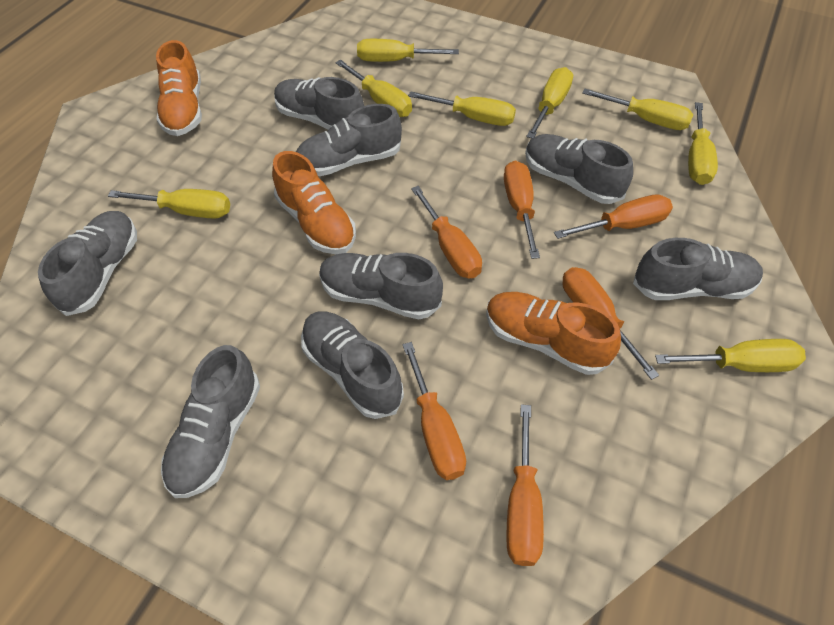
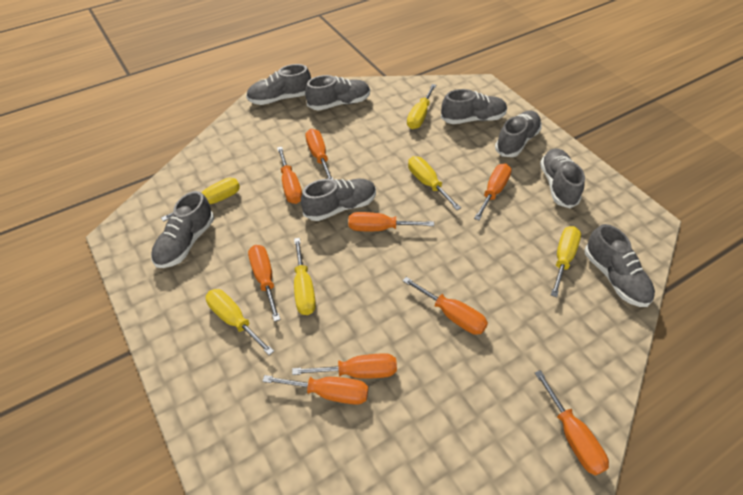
orange screwdriver: [403,342,466,480] [411,186,482,278] [504,161,540,259] [506,404,544,566] [554,195,673,239] [562,267,659,380] = 6 -> [248,245,281,322] [262,375,368,405] [277,147,302,204] [292,353,397,379] [305,129,334,180] [348,212,434,231] [403,277,488,335] [474,164,512,220] [535,370,609,475] = 9
orange shoe: [156,40,202,136] [272,151,356,254] [486,292,621,375] = 3 -> none = 0
yellow screwdriver: [108,189,230,219] [335,60,412,117] [357,39,459,62] [408,91,516,126] [526,67,573,139] [582,88,693,130] [655,339,806,372] [688,102,718,185] = 8 -> [161,178,240,222] [206,289,274,355] [294,238,316,315] [407,84,436,129] [408,156,461,210] [551,226,581,297] = 6

